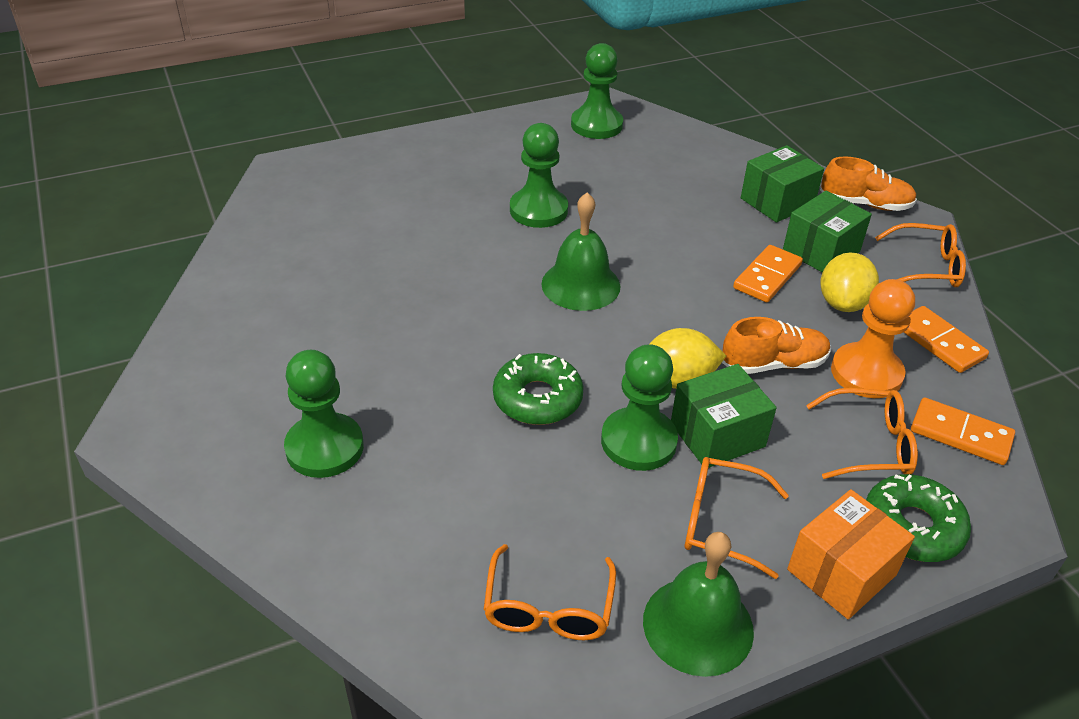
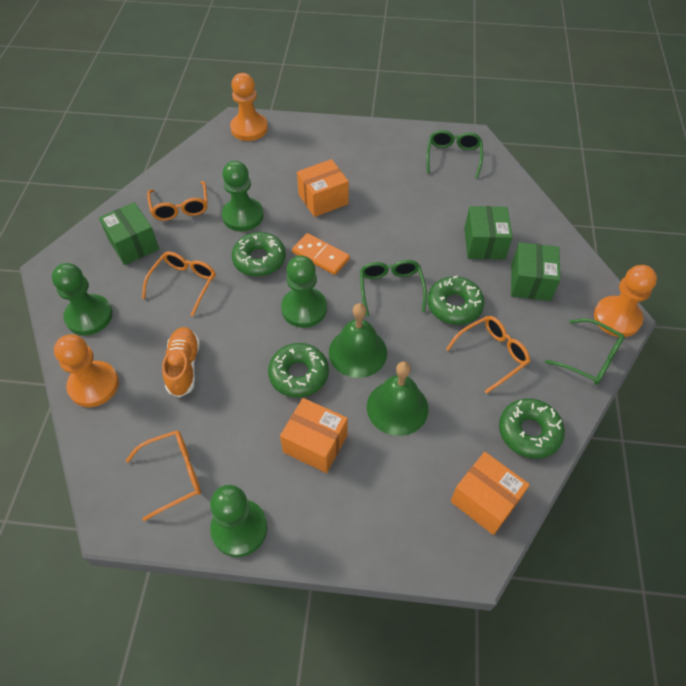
green donut: [493,353,584,425] [866,474,971,562] = 2 -> [232,232,286,277] [268,343,329,398] [427,276,485,325] [499,398,565,459] = 4
green glasses: none = 0 -> [360,260,427,317] [426,130,483,178] [545,318,625,385] = 3
orange box: [787,489,915,619] = 1 -> [280,398,348,473] [297,159,349,217] [451,452,530,535] = 3
orange domino: [733,245,803,302] [904,306,989,373] [911,397,1015,465] = 3 -> [292,233,350,275] = 1
orange pawn: [831,279,915,398] = 1 -> [54,334,119,407] [230,73,268,141] [594,265,657,337] = 3
orange shoe: [722,317,831,374] [820,156,917,211] = 2 -> [162,327,200,398] = 1
yellow lemon: [650,328,726,389] [820,253,879,312] = 2 -> none = 0

